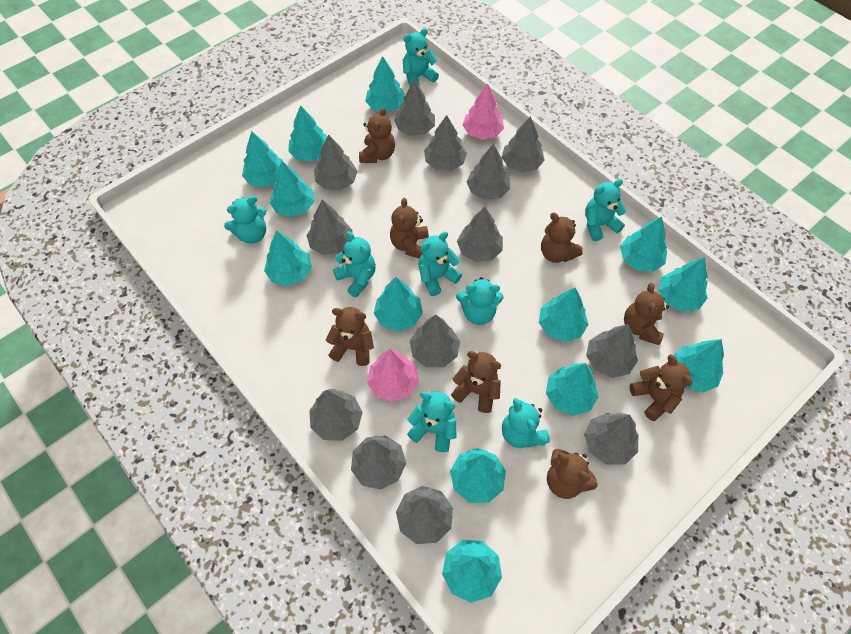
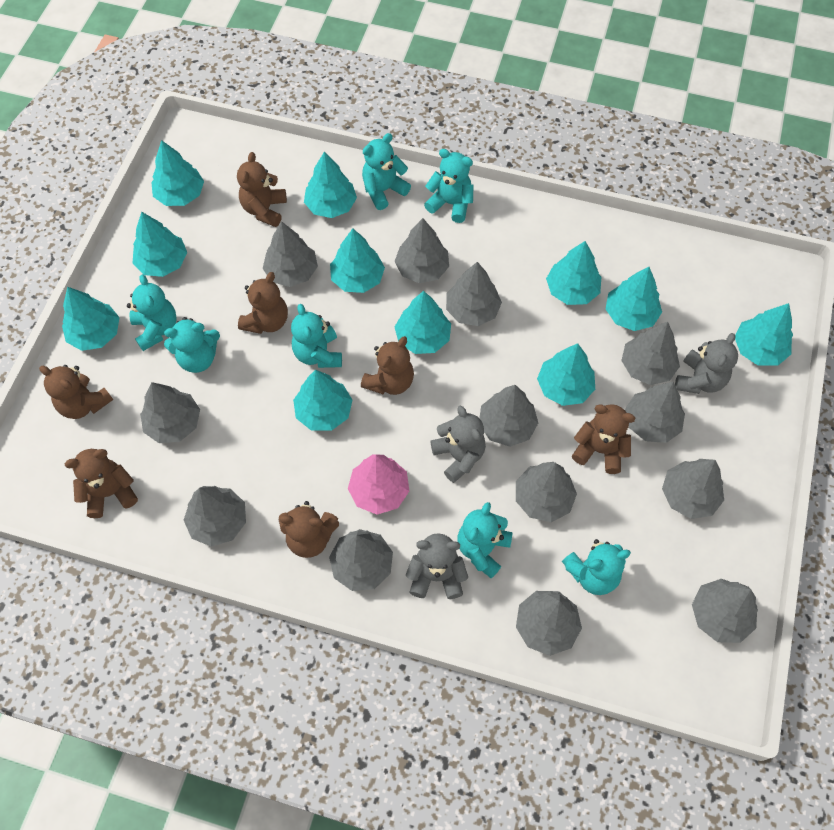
brown teddy bear: [326,307,374,366] [359,107,395,163] [390,198,429,259] [451,351,501,413] [541,212,583,263] [547,449,597,499] [624,283,669,345] [630,354,692,421] = 8 -> [39,365,113,419] [65,449,138,518] [237,152,287,227] [238,272,288,334] [279,501,339,558] [361,336,414,395] [572,404,635,474] = 7
grey teddy bear: none = 0 -> [406,533,468,599] [430,406,486,483] [675,333,738,394] = 3
pink tree: [367,349,419,402] [463,83,504,140] = 2 -> [348,454,409,514] = 1
turquoise teddy bear: [224,196,266,244] [333,231,376,298] [403,28,439,86] [407,391,457,452] [419,232,462,296] [456,277,504,325] [502,398,550,448] [585,179,627,241] = 8 -> [127,274,177,351] [164,317,220,373] [291,304,342,368] [362,133,411,210] [424,149,474,223] [457,502,513,579] [562,539,631,595] = 7
turquoise tree: [242,131,283,187] [264,231,312,286] [270,161,315,217] [288,105,327,161] [365,56,405,113] [374,277,423,331] [442,540,502,603] [450,448,506,503] [539,288,589,342] [546,363,599,416] [620,216,667,272] [658,257,708,312] [674,339,724,393] = 13 -> [62,287,120,351] [132,212,187,277] [151,140,204,206] [293,370,352,430] [304,152,357,218] [330,228,385,293] [395,291,451,354] [537,343,595,406] [546,241,601,305] [606,267,662,331] [735,303,793,366] = 11

